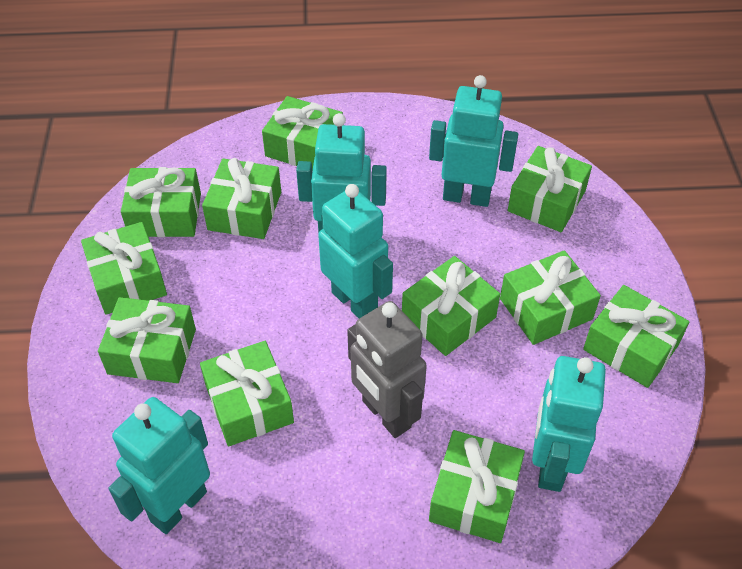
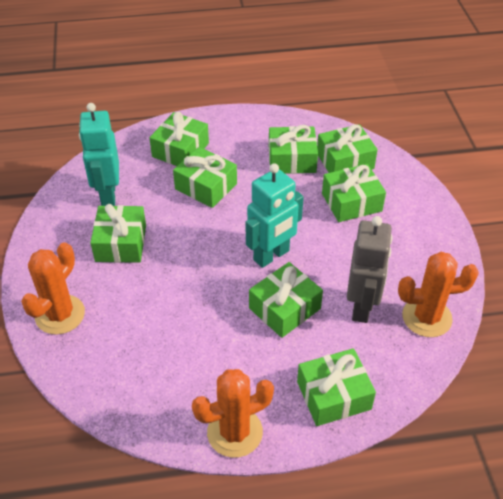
green gift: [81,222,167,315] [98,297,196,383] [121,167,201,237] [200,341,294,446] [202,158,281,239] [262,96,343,170] [402,256,500,356] [429,430,525,543] [500,250,601,345] [508,146,592,232] [583,285,689,388] = 11 -> [90,204,146,263] [149,112,209,166] [173,147,237,208] [249,262,323,338] [269,125,318,174] [297,348,376,426] [317,124,378,173] [322,164,386,222] = 8
orange cactus: none = 0 -> [21,242,85,335] [192,369,274,458] [398,252,479,337] = 3
turquoise robot: [108,397,210,534] [296,113,387,233] [318,184,393,318] [429,75,518,207] [532,356,606,492] = 5 -> [79,103,119,206] [246,163,304,268] = 2

